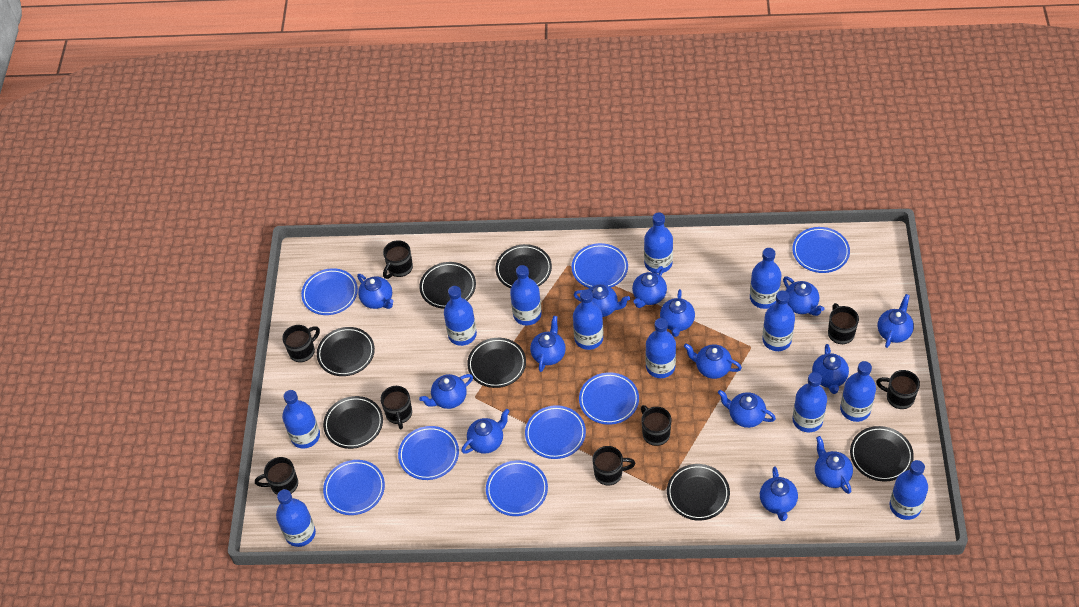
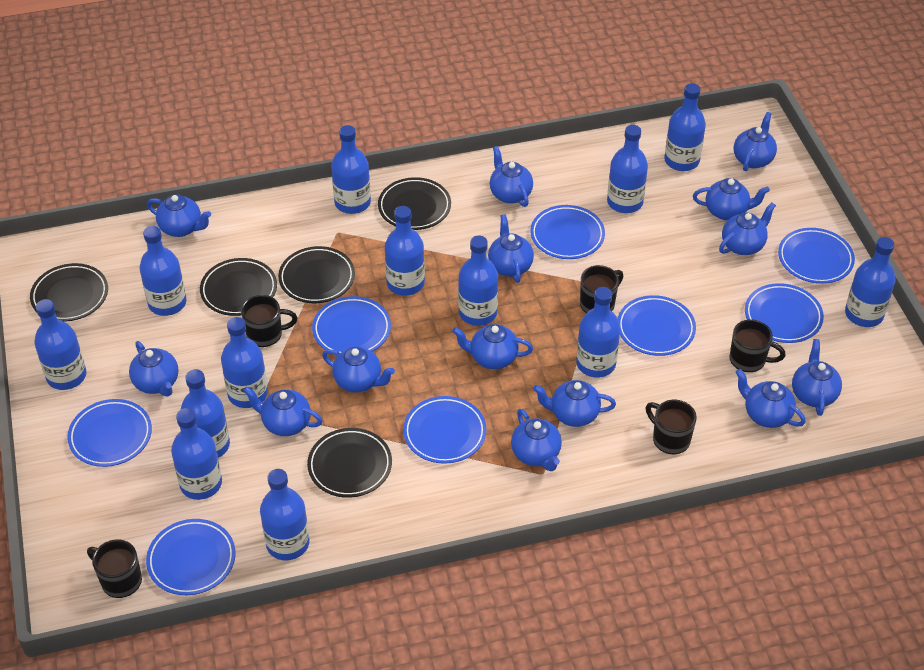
black mug: [255,457,298,495] [282,325,320,362] [380,386,412,429] [383,240,413,279] [592,446,636,485] [641,405,672,446] [828,303,859,344] [876,370,920,409] = 8 -> [87,540,142,598] [241,295,298,347] [580,265,623,313] [646,400,697,454] [729,320,786,372] = 5
black plate: [317,327,375,376] [323,396,383,449] [419,262,476,309] [467,338,526,388] [495,244,552,288] [667,464,730,521] [850,426,914,482] = 7 -> [30,263,108,322] [200,258,277,316] [278,246,355,303] [307,428,392,498] [378,177,451,230] = 5
blue bottle: [276,489,316,547] [282,390,320,449] [444,286,477,346] [510,265,542,325] [573,289,603,350] [644,213,673,274] [646,318,676,378] [750,248,781,309] [762,290,795,351] [792,372,827,432] [840,361,876,422] [889,460,928,520] = 12 -> [34,299,86,390] [139,226,187,316] [171,408,222,500] [181,369,230,458] [221,317,268,408] [260,469,310,560] [331,125,371,214] [385,206,425,296] [458,236,498,326] [576,287,620,378] [607,125,648,213] [664,83,706,171] [845,237,896,327] = 13

